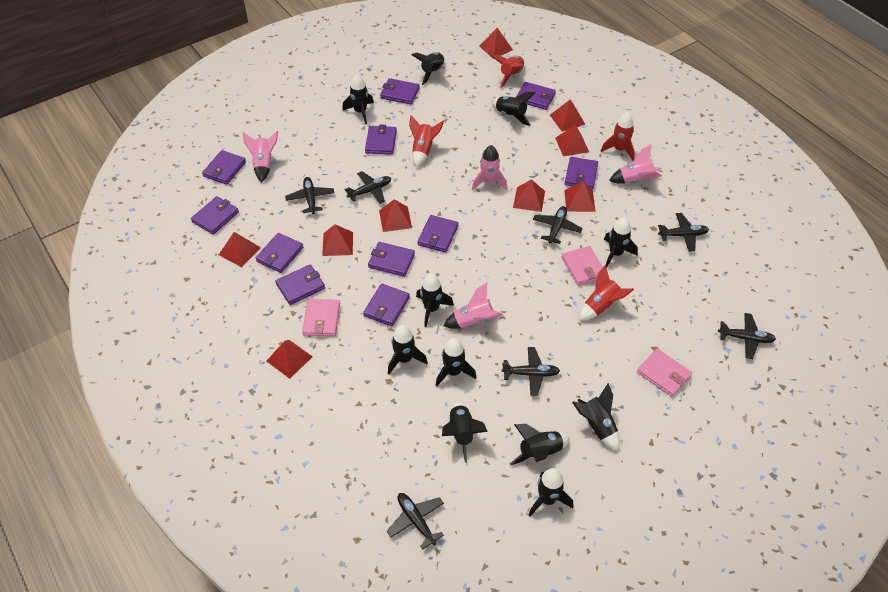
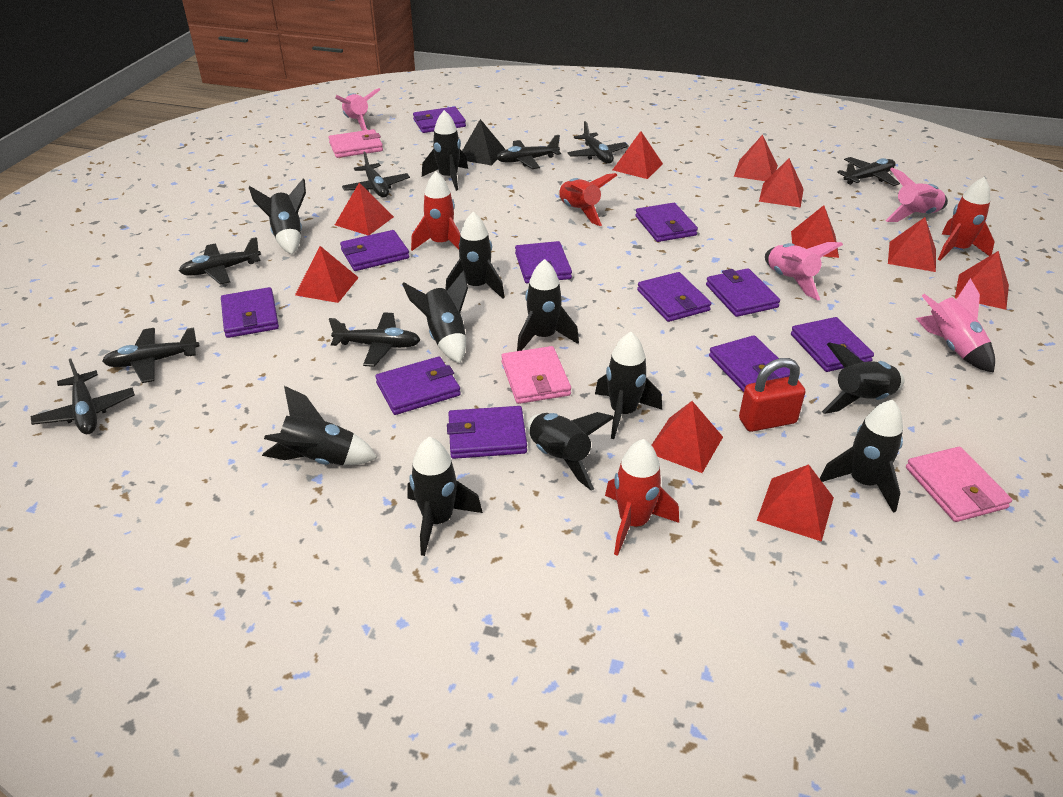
black plane: [285,177,334,214] [344,171,391,204] [387,493,444,550] [502,347,560,396] [533,206,583,244] [658,213,709,252] [718,313,776,359] = 7 -> [30,358,135,434] [102,328,200,383] [179,237,261,285] [329,312,420,367] [342,152,410,197] [496,135,561,169] [567,121,629,164] [837,157,900,186] = 8
black pyramid: none = 0 -> [462,119,506,165] = 1
red padlock: none = 0 -> [739,358,805,432] = 1
red pyramid: [219,232,261,267] [267,340,313,379] [322,224,353,256] [379,199,412,232] [479,28,513,59] [513,179,545,212] [550,99,585,131] [555,125,589,156] [564,181,595,212] = 9 -> [295,246,359,303] [335,183,394,235] [613,131,663,179] [652,401,723,473] [734,135,778,181] [757,464,834,542] [759,158,804,208] [791,205,839,258] [888,217,936,272] [955,251,1009,310] = 10

